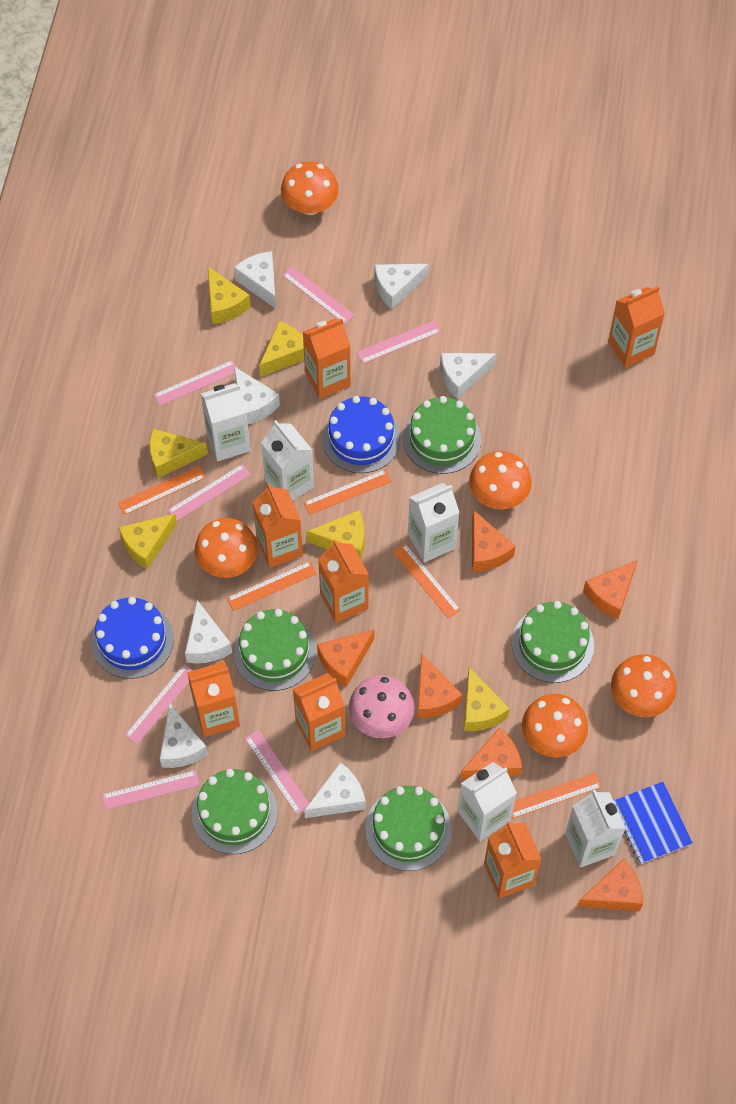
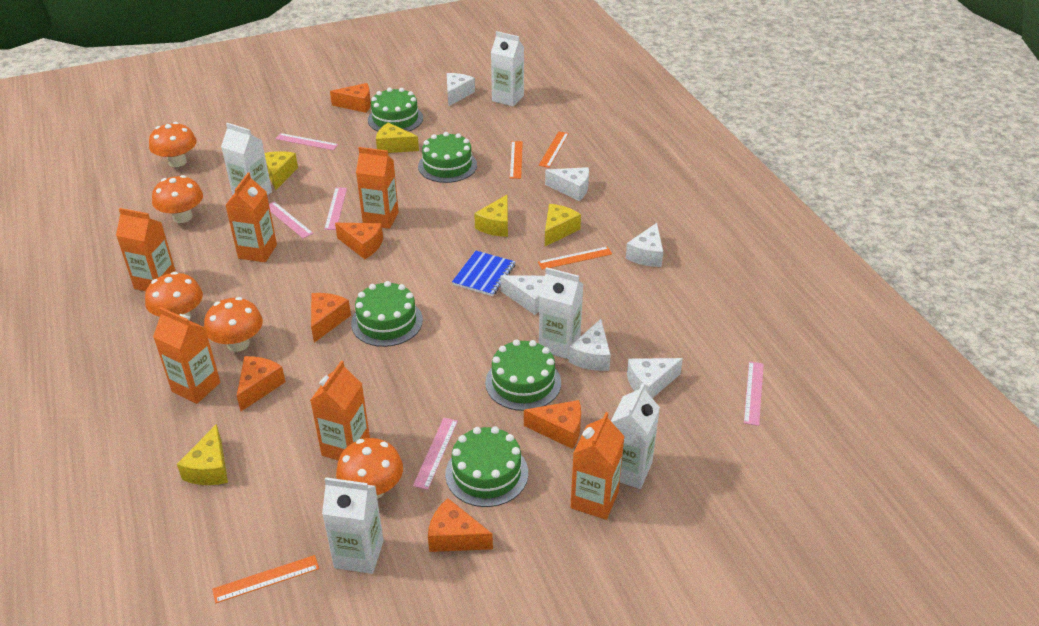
blue cake: [91,597,174,679] [322,396,401,473] = 2 -> none = 0
orange carton: [187,661,240,737] [252,483,303,568] [293,673,345,751] [303,318,351,399] [318,540,369,623] [484,821,542,899] [608,286,665,368] = 7 -> [116,208,176,291] [153,307,220,404] [225,173,277,262] [310,361,370,460] [356,147,399,229] [570,412,625,520] = 6
orange ruler: [118,466,206,515] [227,561,317,611] [303,469,392,515] [393,543,461,618] [511,772,602,819] = 5 -> [212,555,319,603] [510,141,523,179] [538,247,612,270] [539,131,569,168] = 4
pink mushroom: [349,675,415,738] = 1 -> none = 0
pink ruler: [102,770,200,810] [125,664,193,744] [153,360,237,406] [168,464,251,521] [245,730,309,814] [282,266,354,324] [356,321,441,364] = 7 -> [269,202,313,238] [275,133,338,150] [324,188,347,230] [413,418,458,490] [744,361,764,426] = 5
white cheese: [160,702,208,768] [185,600,232,663] [234,251,276,309] [234,367,280,424] [304,762,366,818] [375,264,429,309] [440,353,496,399] = 7 -> [447,73,475,107] [500,275,545,315] [545,167,589,201] [569,319,611,371] [626,223,663,267] [627,358,683,398] = 6
yellow cheese: [119,514,177,570] [149,429,208,478] [208,267,250,324] [259,321,304,377] [306,510,364,559] [464,667,510,731] = 6 -> [177,424,228,485] [265,151,298,190] [376,122,419,153] [474,194,508,237] [545,204,581,246] = 5

